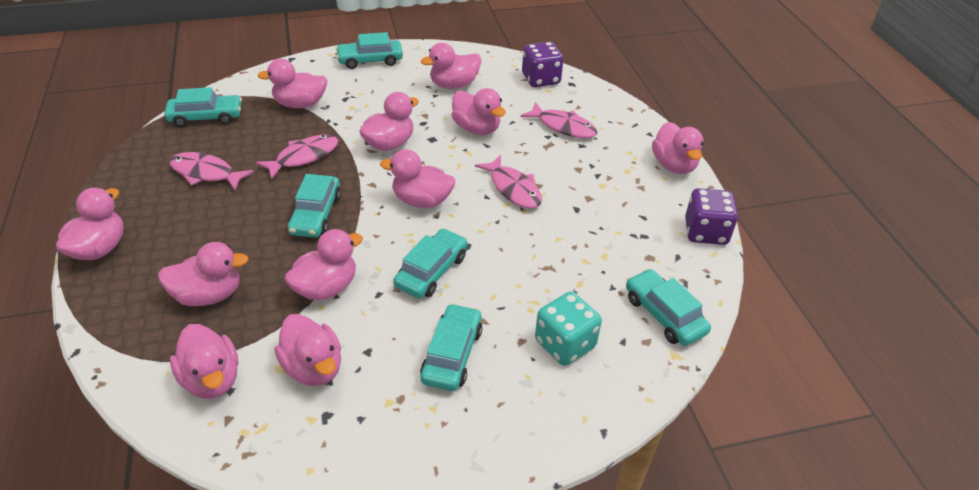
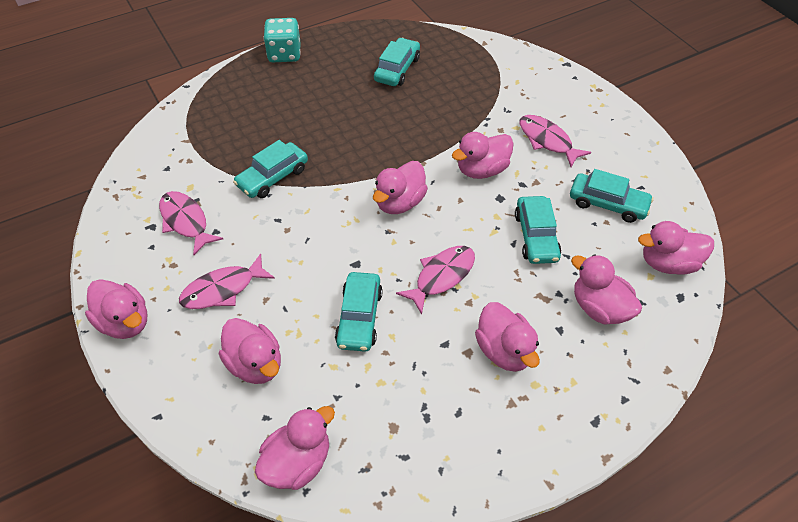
pink duck: [56,188,124,260] [158,242,248,306] [170,324,238,399] [258,59,327,108] [275,314,341,386] [285,229,363,301] [359,92,419,151] [380,149,455,208] [421,43,482,89] [451,88,506,135] [652,122,704,174] = 11 -> [85,279,147,339] [219,318,281,384] [255,406,335,490] [373,161,428,214] [452,132,514,179] [475,302,540,372] [571,254,642,324] [638,221,714,275] = 8
purple dice: [522,42,564,87] [685,188,738,245] = 2 -> none = 0
turquoise car: [164,87,242,127] [288,174,341,238] [336,32,403,69] [393,228,467,298] [420,303,482,391] [626,269,711,346] = 6 -> [233,140,308,198] [335,272,383,352] [374,38,420,86] [515,196,561,264] [570,169,654,223] = 5

